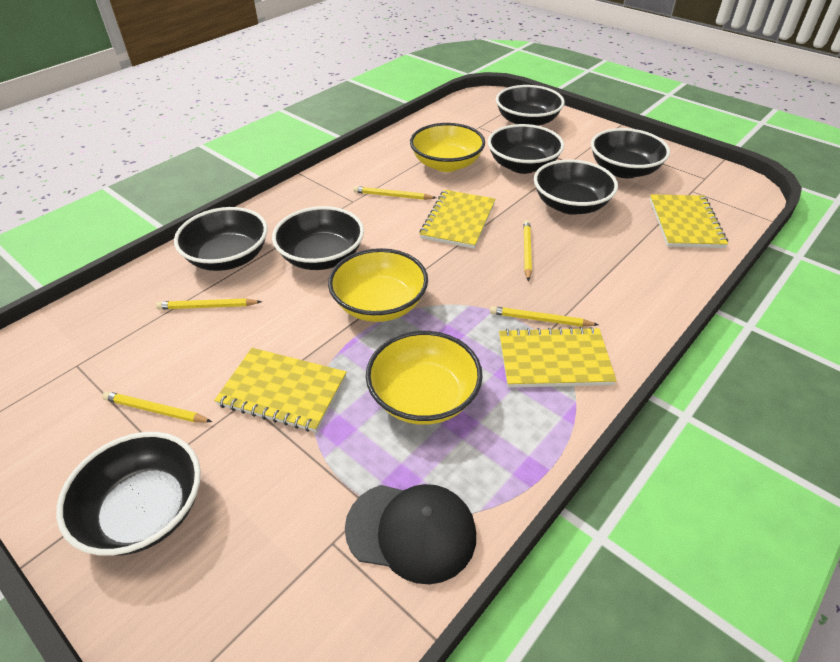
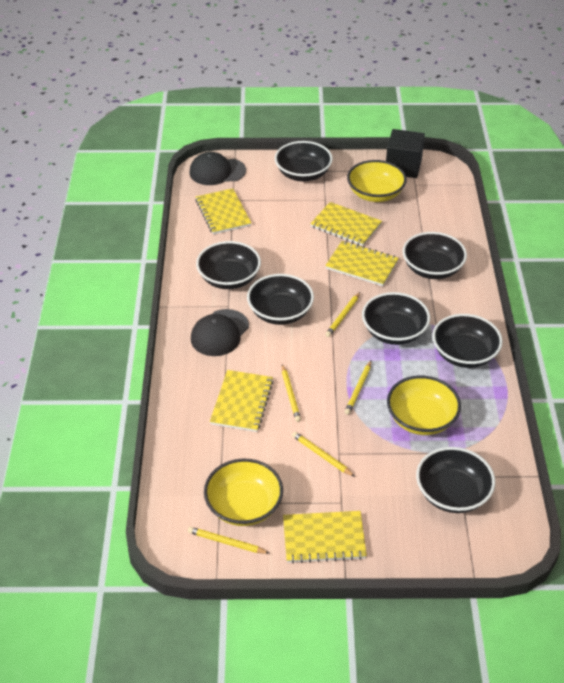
black cap: [345,484,476,584] = 1 -> [189,152,246,185] [191,309,249,356] = 2
black cube: none = 0 -> [386,129,425,178] = 1
yellow notebook: [214,348,347,432] [419,190,495,249] [499,327,617,388] [650,194,728,248] = 4 -> [195,188,251,234] [210,370,274,432] [283,511,367,564] [310,202,382,246] [325,241,399,286] = 5

